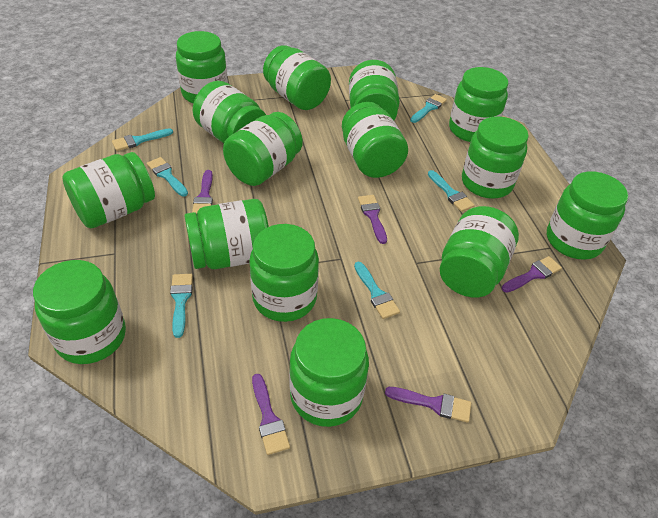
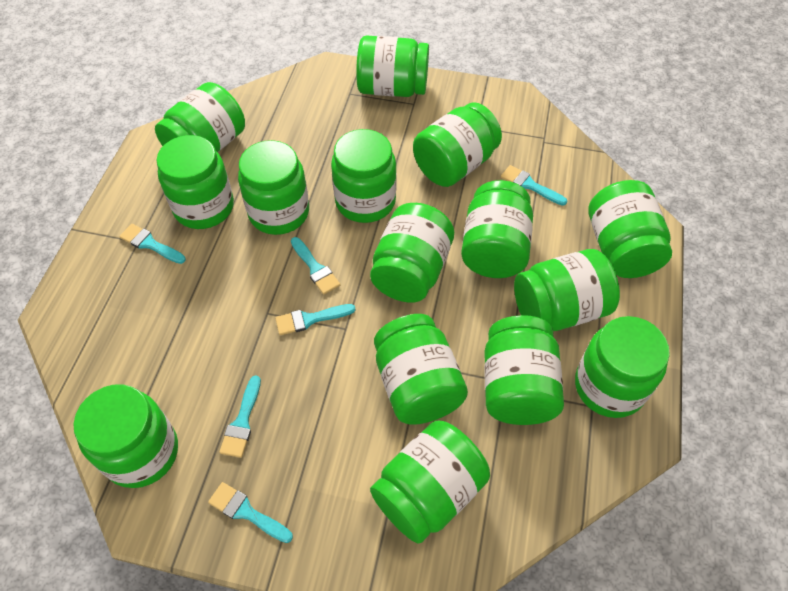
purple brush: [192,170,213,214] [252,374,290,455] [358,195,387,244] [385,387,471,422] [502,256,562,293] = 5 -> none = 0

